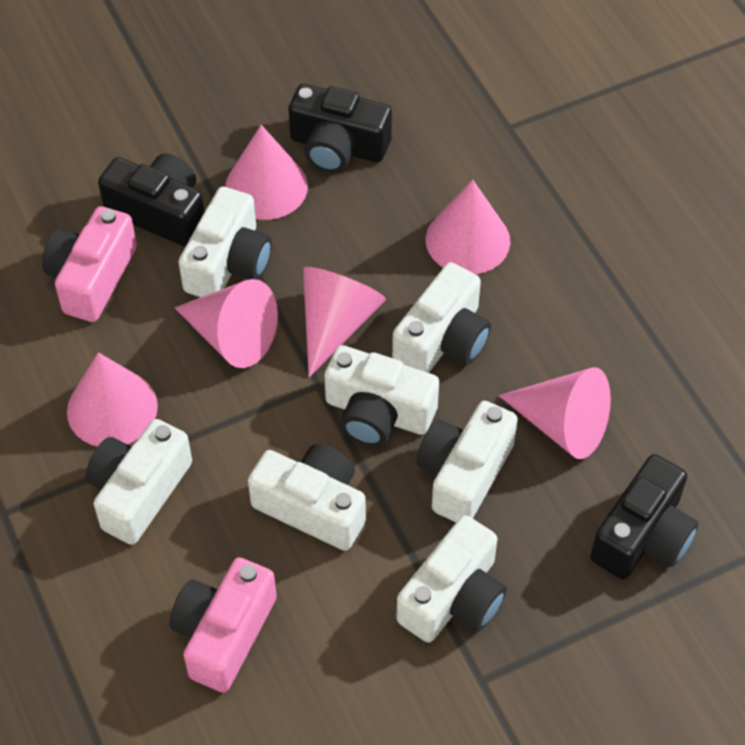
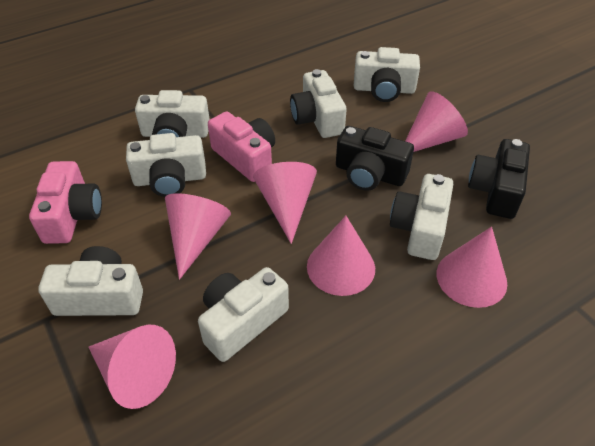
black camera: [98,153,204,247] [289,84,392,173] [590,454,699,579] = 3 -> [336,126,414,191] [468,139,530,219] = 2

